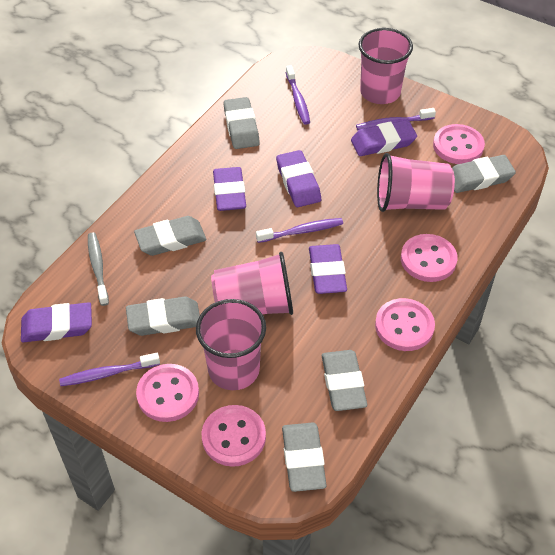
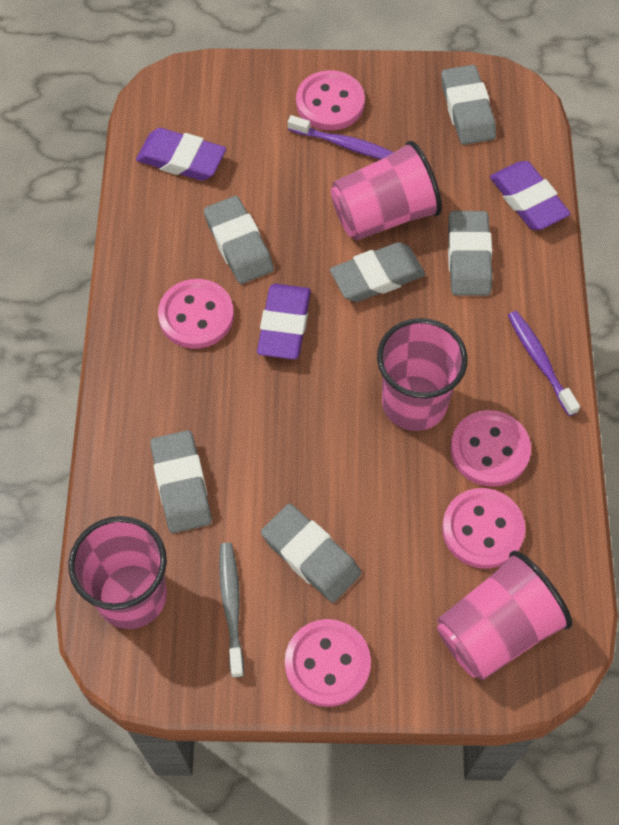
purple eraser: [21,302,92,342] [213,167,246,211] [276,150,321,207] [309,244,347,294] [351,120,417,156] = 5 -> [136,128,226,181] [257,284,311,360] [490,161,571,230] = 3
purple toothbrush: [59,353,160,386] [256,218,343,243] [286,65,310,125] [356,108,436,131] = 4 -> [288,115,394,159] [508,311,580,416] = 2

